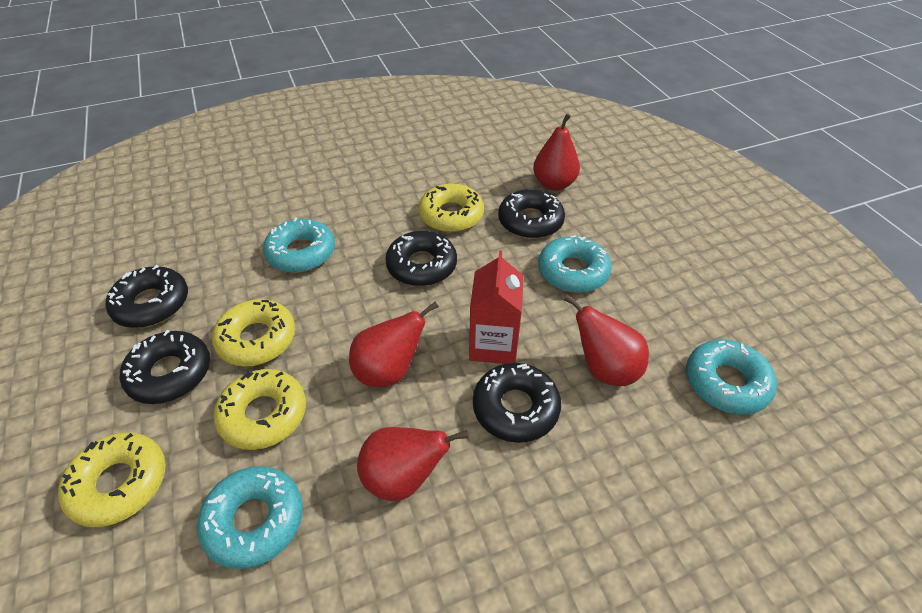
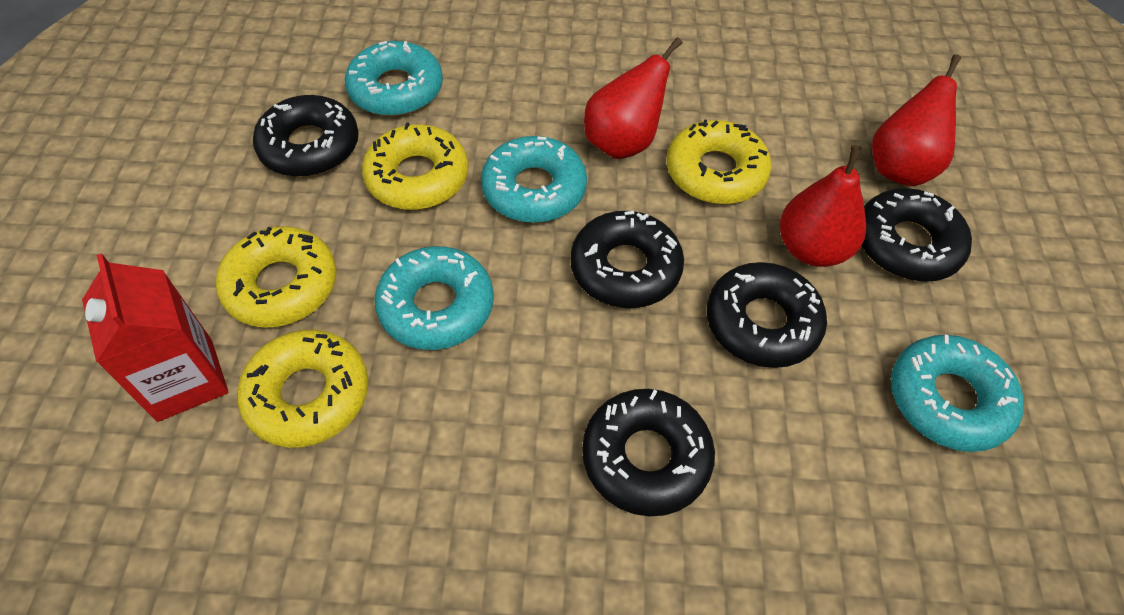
red pear: [349,301,439,387] [357,427,469,501] [533,113,580,191] [564,295,649,386] = 4 -> [584,37,682,159] [780,145,866,267] [872,54,961,186] = 3

